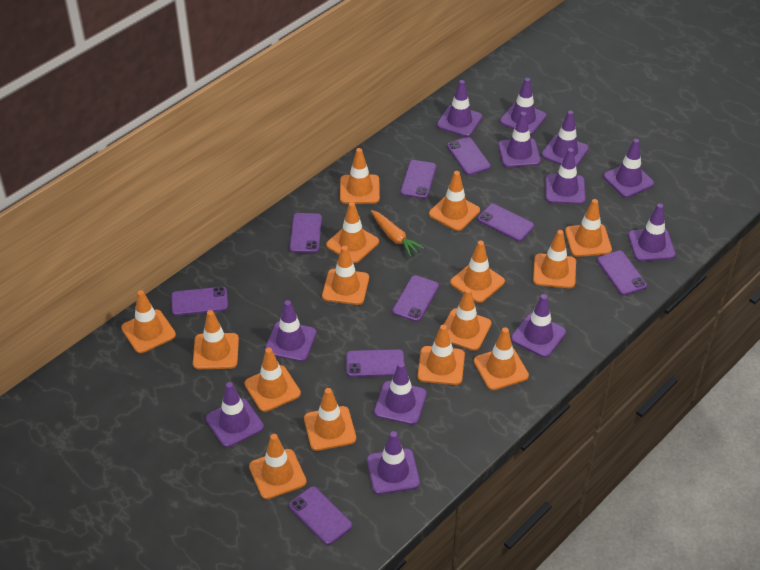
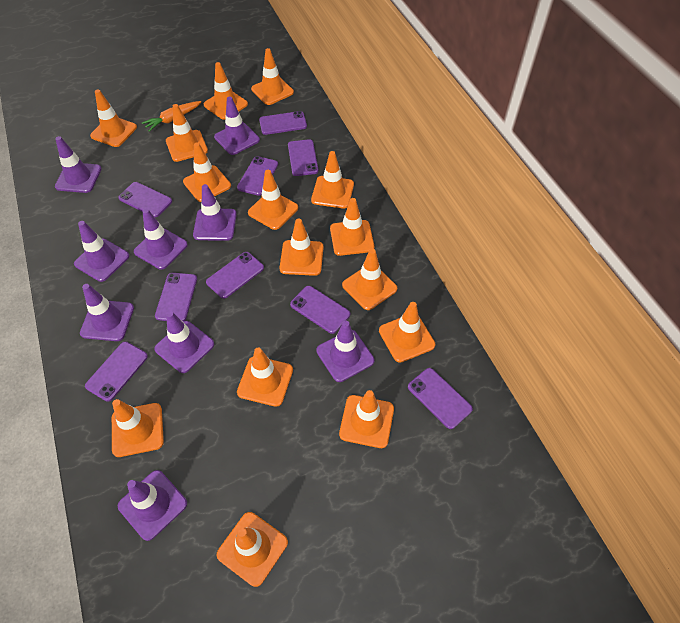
purple traffic cone: [206,382,264,447] [265,300,316,362] [367,431,420,494] [374,362,427,425] [437,80,483,137] [498,112,541,167] [500,78,547,135] [511,294,566,358] [541,111,589,167] [545,148,586,204] [603,139,654,198] [628,203,676,261] = 12 -> [55,136,102,193] [74,221,129,282] [80,284,134,341] [118,470,187,541] [134,209,188,269] [154,311,214,373] [193,184,237,241] [214,96,260,155] [316,321,374,382] = 9

